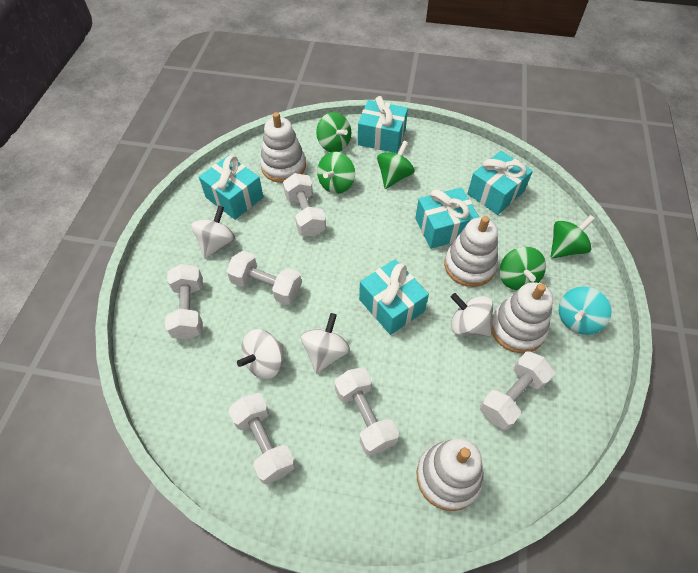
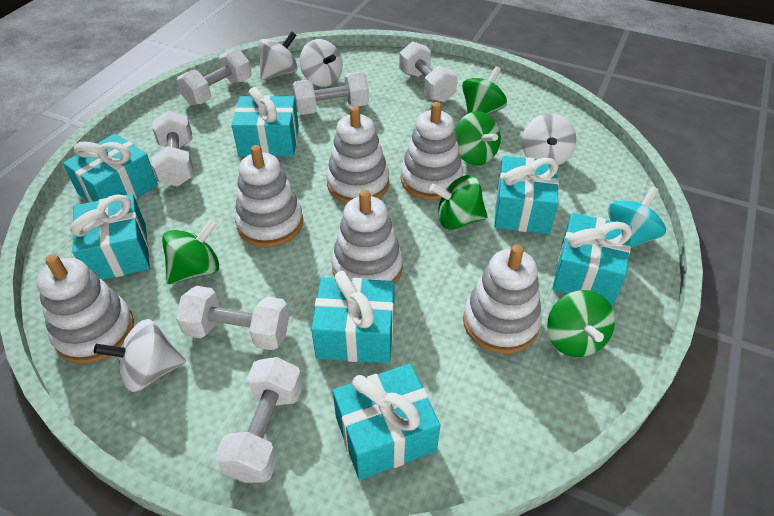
turquoise gift: [199,155,263,220] [358,96,408,153] [359,259,429,335] [415,187,479,249] [467,151,533,215] = 5 -> [63,134,158,202] [70,194,150,280] [231,87,299,157] [311,271,395,363] [333,364,440,480] [494,156,559,234] [552,213,632,305] = 7
white stacking toy: [260,112,306,183] [417,438,484,511] [444,216,498,287] [492,282,553,353] = 4 -> [37,254,134,364] [235,145,303,247] [326,106,389,204] [331,190,403,284] [401,102,463,200] [463,245,542,354] = 6

